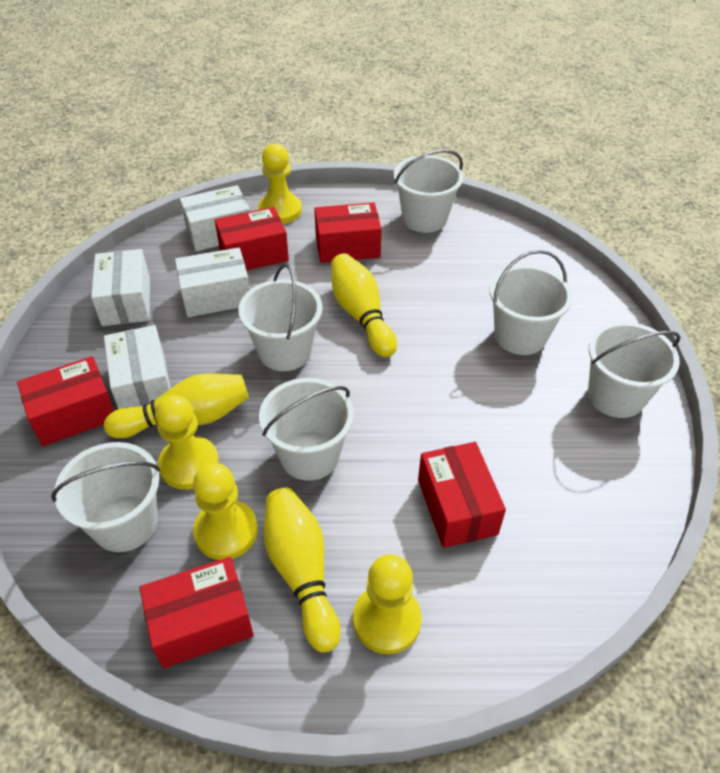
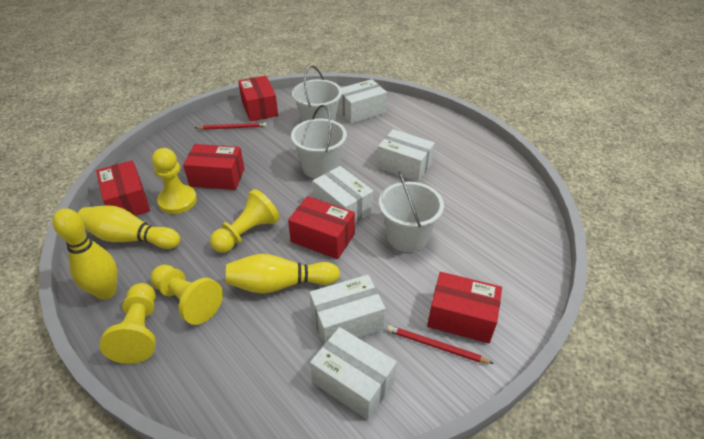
red pencil: none = 0 -> [195,122,267,130] [387,325,494,364] = 2
white box: [91,249,150,326] [104,325,171,409] [175,248,250,317] [180,185,250,251] = 4 -> [310,275,385,345] [310,327,397,420] [313,166,374,223] [337,79,387,124] [377,129,435,182] = 5
white bucket: [51,442,160,552] [238,264,323,371] [259,378,354,481] [394,149,464,233] [490,250,573,355] [588,322,681,418] = 6 -> [291,105,347,179] [292,65,342,122] [379,171,444,252] = 3

